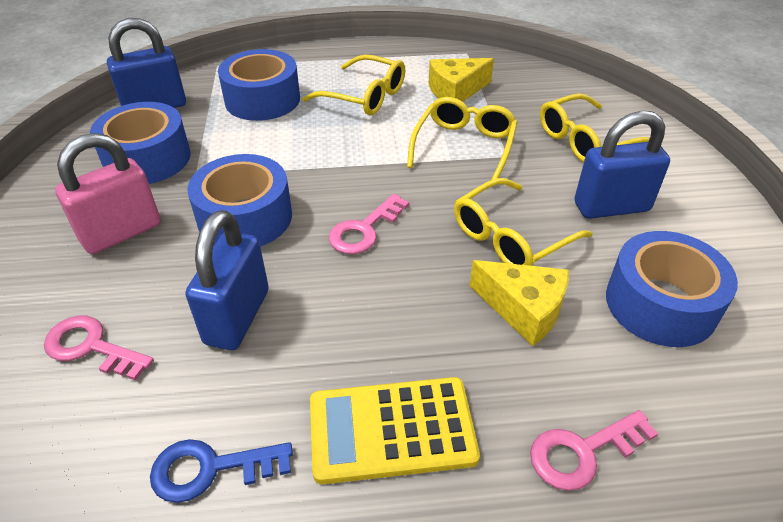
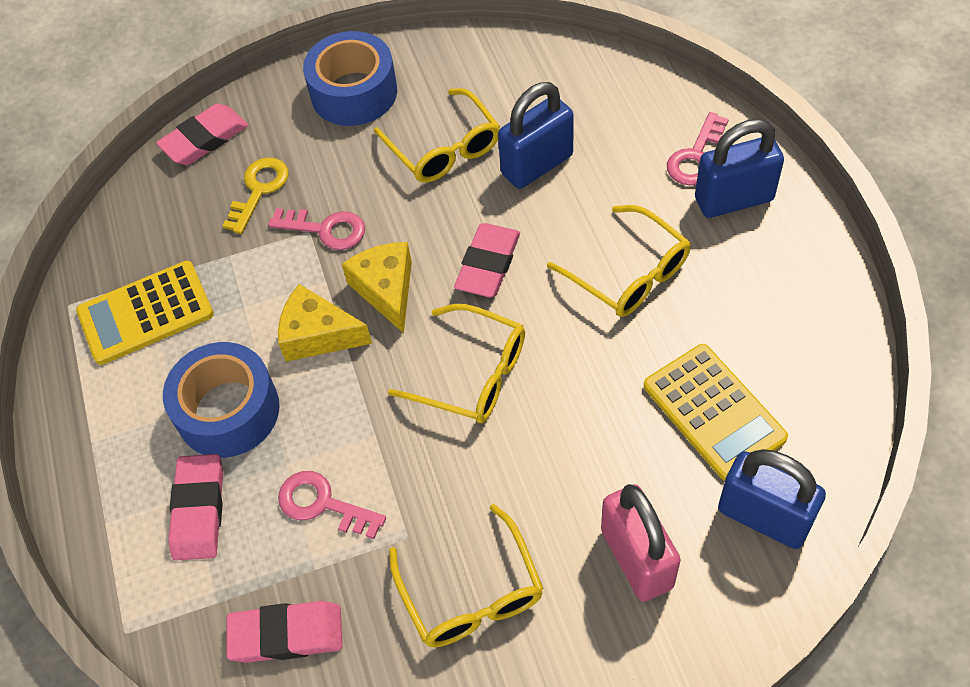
blue key: [150,439,293,503] = 1 -> none = 0
blue tape: [90,102,191,184] [187,154,292,246] [218,49,300,121] [606,231,738,347] = 4 -> [163,342,279,458] [303,31,397,126] = 2
pink eraser: none = 0 -> [156,104,248,165] [168,454,223,561] [227,601,343,663] [454,223,520,297] = 4
yellow calculator: [310,377,480,484] = 1 -> [76,261,214,365] [644,344,788,481] = 2
yellow key: none = 0 -> [222,157,289,234] = 1

